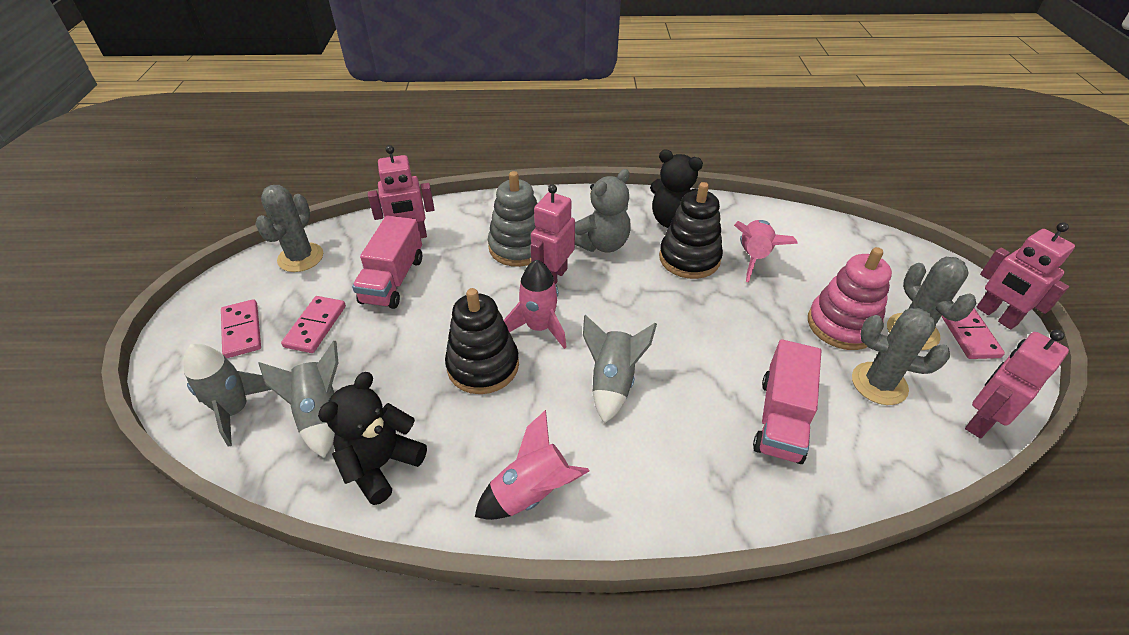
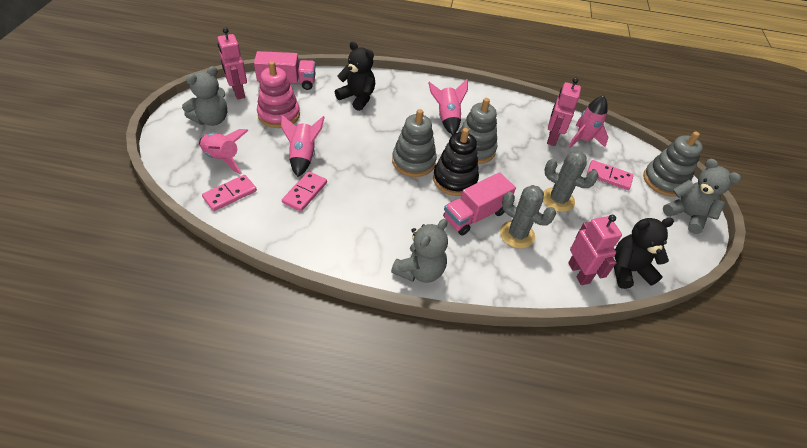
black stacking toy: [445,288,519,394] [659,182,723,279] = 2 -> [433,128,479,196] = 1
grey cactus: [255,185,323,272] [852,308,950,405] [887,257,976,350] = 3 -> [500,185,556,249] [543,150,599,212] = 2
grey rocket: [183,344,272,447] [258,341,339,458] [583,315,657,423] = 3 -> none = 0
grey stacking toy: [488,171,537,267] = 1 -> [392,109,437,177] [459,98,497,164] [643,131,703,197] = 3
grey teddy bear: [575,169,631,252] = 1 -> [182,66,227,126] [391,219,448,283] [663,159,741,234] = 3
pink robot: [368,145,435,238] [531,184,575,284] [965,330,1069,438] [976,222,1075,330] = 4 -> [217,27,247,99] [547,77,581,146] [568,215,622,285] = 3
pink rocket: [475,410,590,520] [504,260,566,349] [734,220,798,283] = 3 -> [199,129,248,174] [281,115,325,177] [428,79,468,135] [568,95,608,148] = 4

